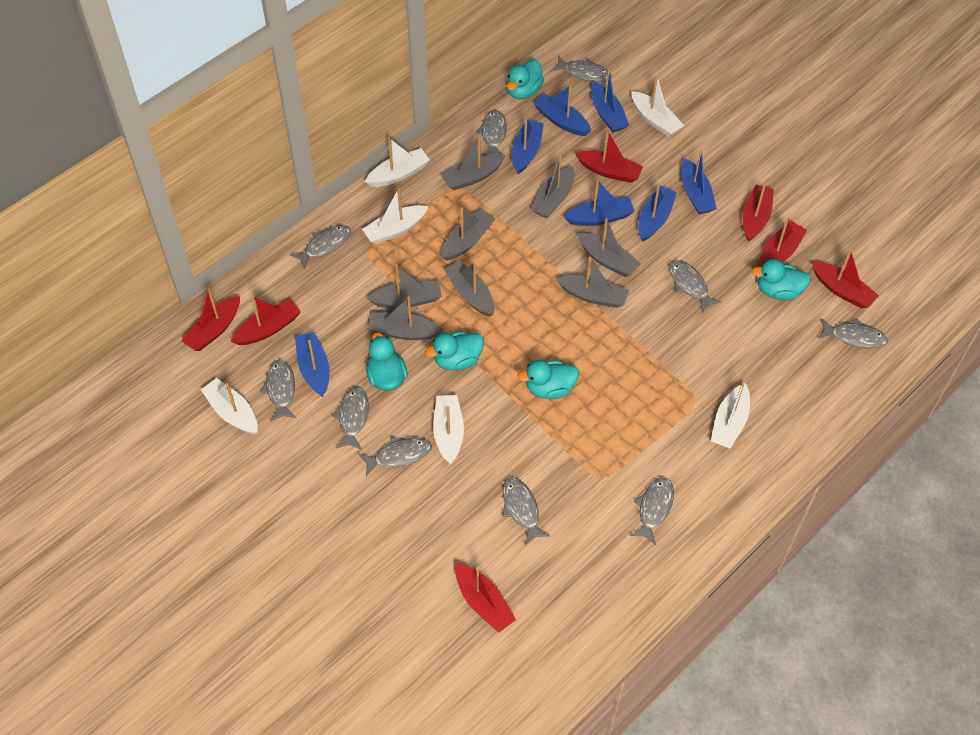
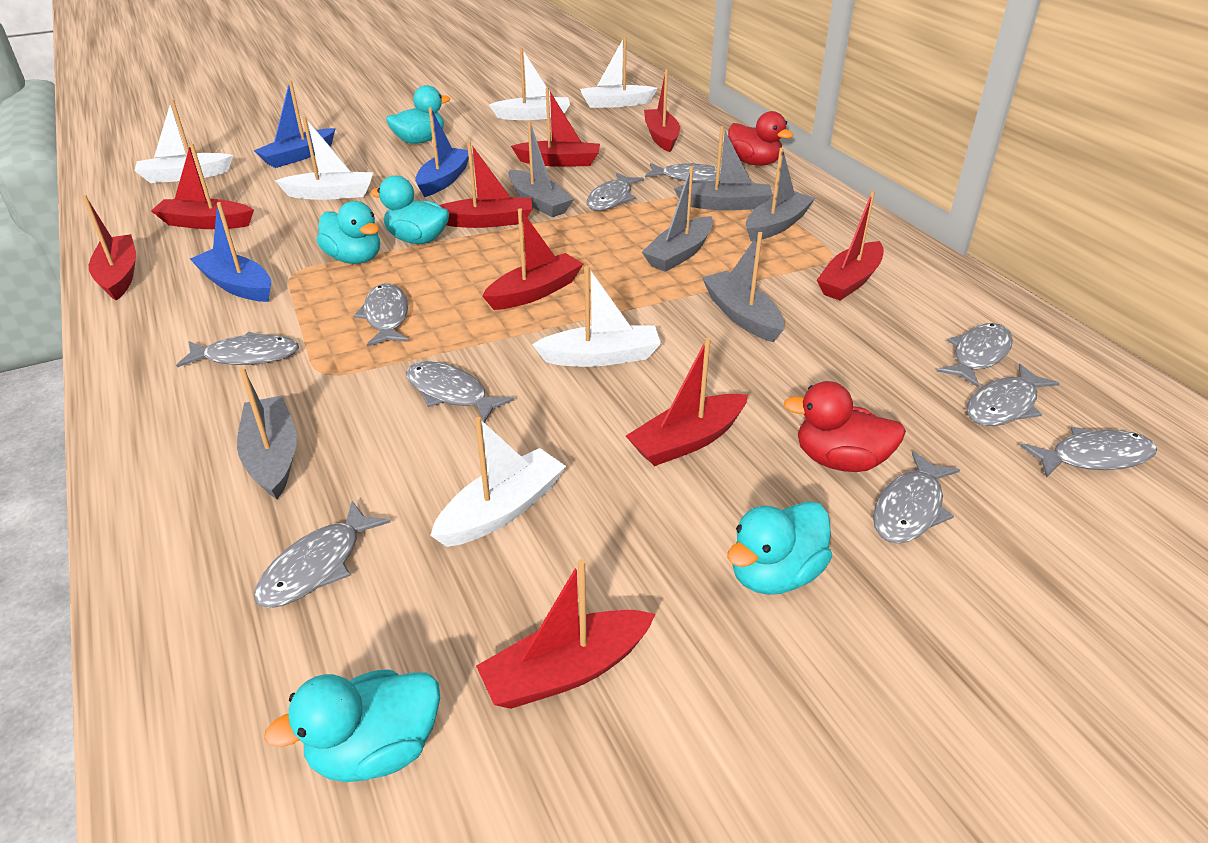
blue boat: [295,332,329,397] [512,117,544,174] [533,84,591,136] [564,180,635,226] [591,69,629,132] [638,185,677,242] [681,149,717,214] = 7 -> [190,202,271,302] [254,80,336,168] [415,107,469,197] = 3
grey boat: [367,264,442,308] [368,296,444,340] [441,135,506,190] [442,207,495,261] [444,260,494,317] [531,155,574,219] [556,257,629,308] [577,218,641,277] = 8 -> [237,367,297,499] [508,121,574,217] [642,166,713,272] [674,126,773,210] [702,232,784,342] [746,148,815,241] = 6
red boat: [181,288,240,351] [231,296,301,345] [455,563,516,633] [575,130,643,183] [742,185,774,242] [759,220,807,267] [812,249,879,308] = 7 -> [82,195,136,301] [151,143,254,229] [439,142,532,228] [476,559,655,709] [482,208,583,310] [511,88,600,167] [626,338,748,466] [644,69,680,152] [817,191,884,301] = 9
red duck: none = 0 -> [728,111,793,166] [784,381,906,472] = 2

